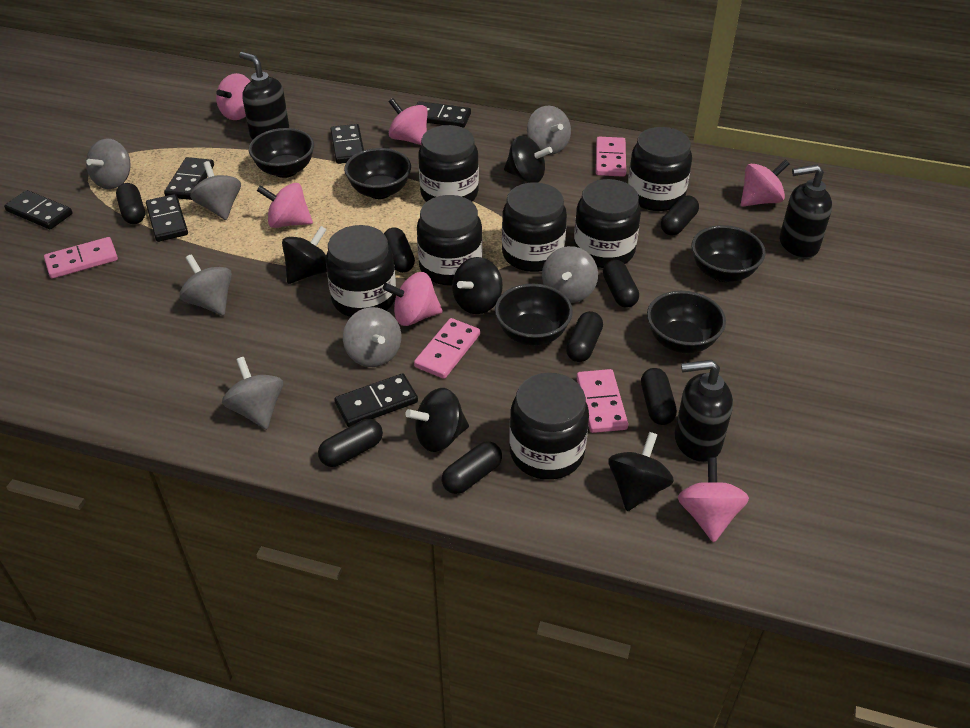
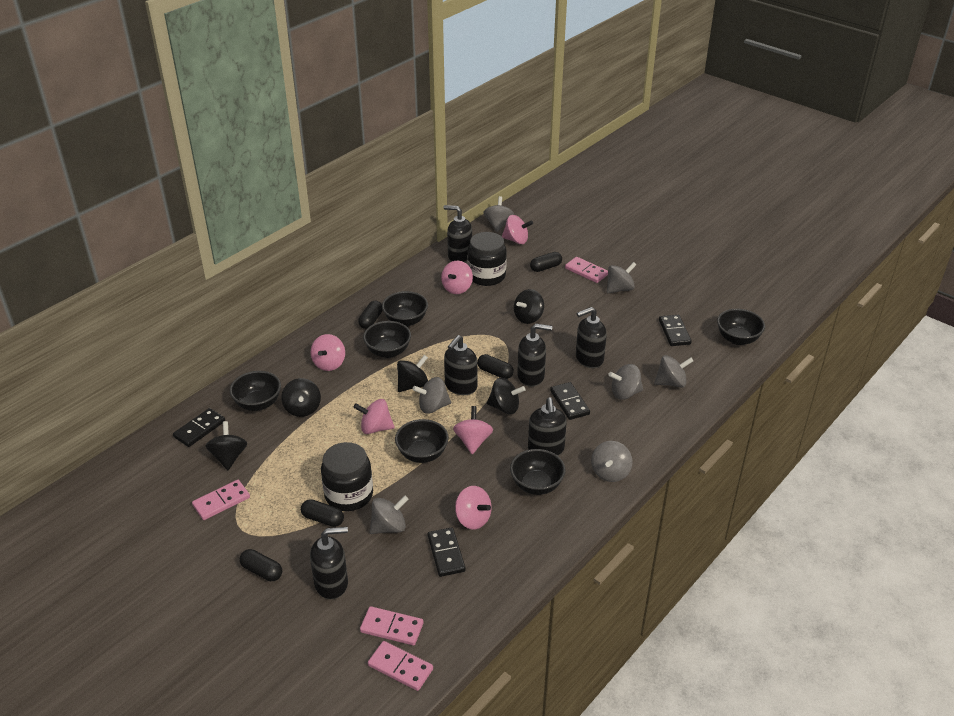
black bowl: [249,128,314,178] [344,148,411,199] [495,284,573,346] [647,291,726,353] [691,225,765,282] = 5 -> [230,371,281,411] [363,321,411,358] [382,291,428,327] [395,419,449,463] [510,449,566,495] [717,309,765,345] = 6
black capsule: [116,183,145,224] [318,419,383,467] [384,227,415,273] [442,441,502,494] [566,311,603,362] [603,260,639,308] [641,368,677,425] [661,196,699,235] = 8 -> [240,549,282,581] [301,499,344,527] [358,301,383,329] [477,354,514,379] [530,252,562,272] = 5
black domino: [4,190,72,229] [146,194,188,242] [164,157,214,200] [331,124,364,164] [334,373,418,427] [416,101,471,128] = 6 -> [173,408,225,447] [428,527,466,577] [550,382,590,420] [659,315,692,346] = 4
black jar: [326,225,396,317] [417,195,482,286] [418,125,479,202] [502,182,567,272] [509,373,589,480] [574,179,641,268] [628,127,692,211] = 7 -> [321,442,373,511] [467,232,507,286] = 2
black soap dispenser: [239,52,289,140] [675,360,733,463] [780,164,832,259] = 3 -> [310,527,348,599] [444,205,472,262] [444,335,477,395] [517,323,552,387] [528,397,567,456] [576,307,607,368] = 6

